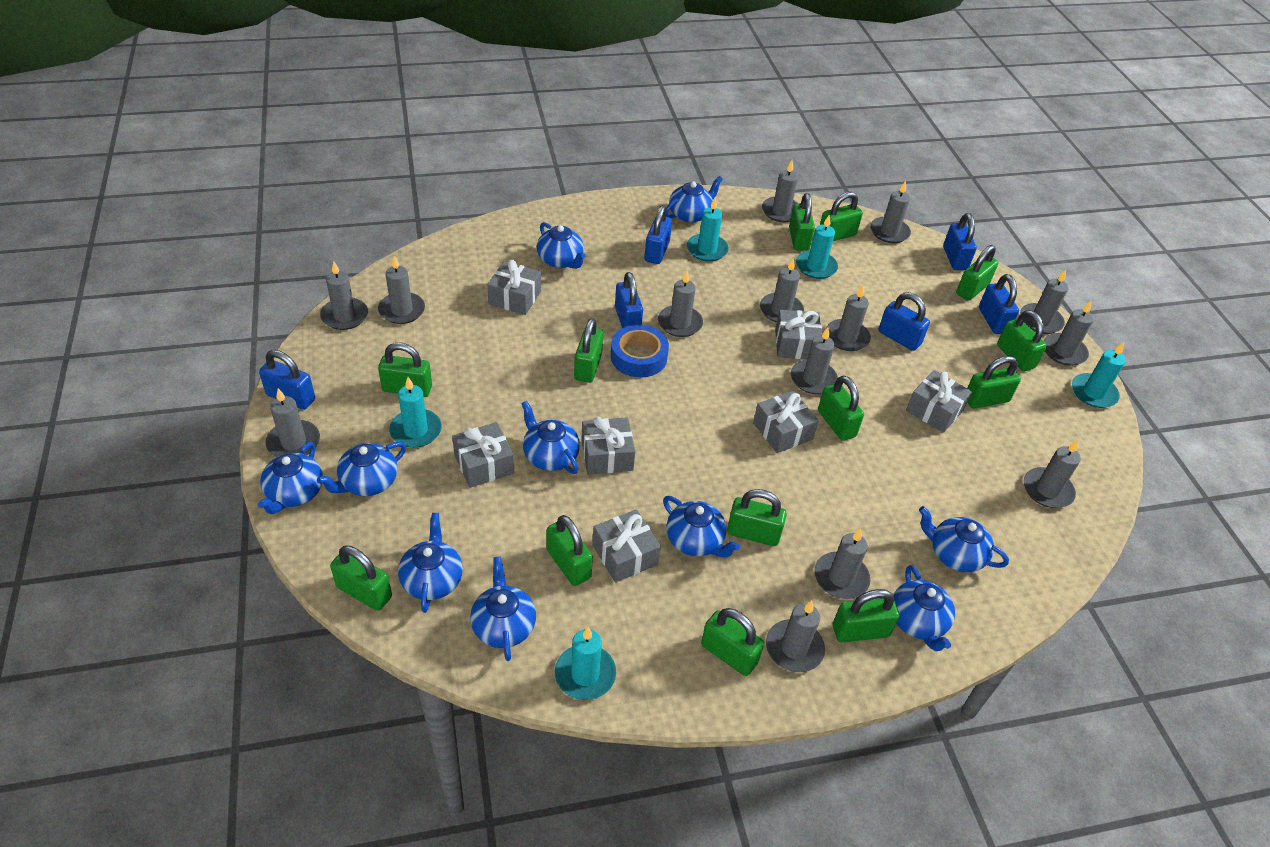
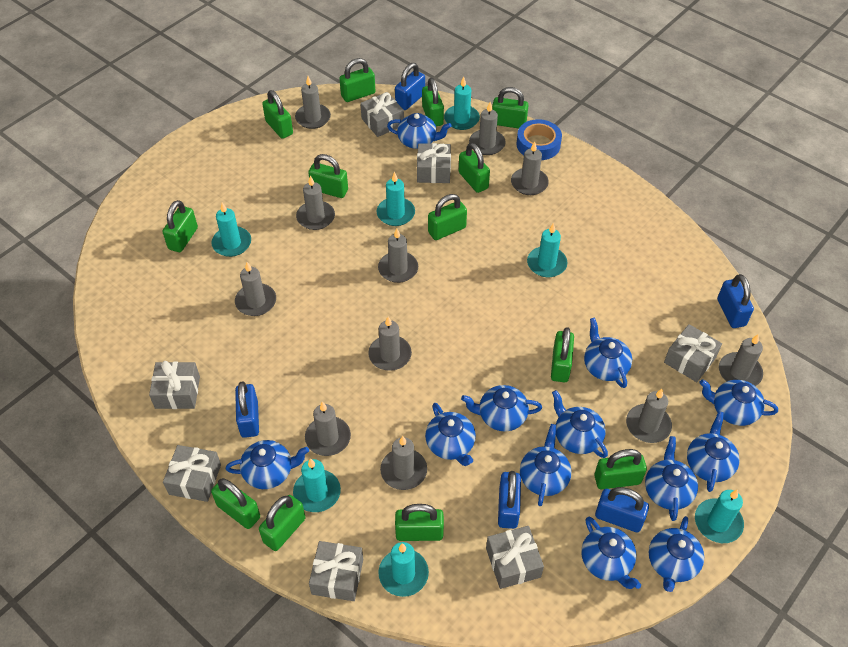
blue padlock: [259,350,315,410] [615,272,643,328] [644,205,672,264] [878,292,930,351] [943,213,977,270] [979,274,1019,334] = 6 -> [235,382,259,438] [395,63,425,110] [498,471,521,529] [595,487,649,532] [717,274,754,328] = 5
blue teapot: [258,442,323,514] [317,442,406,496] [398,513,463,613] [470,556,536,661] [521,401,580,474] [537,222,586,269] [663,496,740,558] [666,176,723,223] [893,565,955,651] [919,506,1009,572] = 10 -> [226,440,309,489] [387,113,451,149] [425,403,476,466] [461,385,542,431] [520,424,571,506] [552,390,608,458] [582,517,641,589] [584,318,632,388] [645,436,698,521] [648,516,704,592] [687,411,740,492] [699,379,778,426] = 12
grey candle: [265,388,320,457] [320,261,368,330] [378,256,425,324] [658,271,703,337] [760,258,804,323] [762,160,798,222] [766,600,825,672] [791,327,838,394] [814,528,870,599] [826,285,871,351] [870,181,911,243] [1020,270,1068,334] [1024,440,1081,508] [1044,300,1094,366] = 14 -> [235,262,276,316] [295,76,331,129] [296,176,335,230] [305,402,351,456] [368,316,412,371] [378,229,418,283] [380,436,427,490] [469,102,506,155] [511,141,549,195] [626,389,672,443] [719,334,763,386] = 11
turquoise candle: [389,377,442,448] [555,627,616,700] [687,198,729,262] [796,214,838,279] [1072,342,1126,408] = 5 -> [212,203,251,257] [293,458,341,512] [377,172,415,226] [378,542,429,597] [444,77,480,130] [527,223,567,277] [695,490,744,543] = 7

